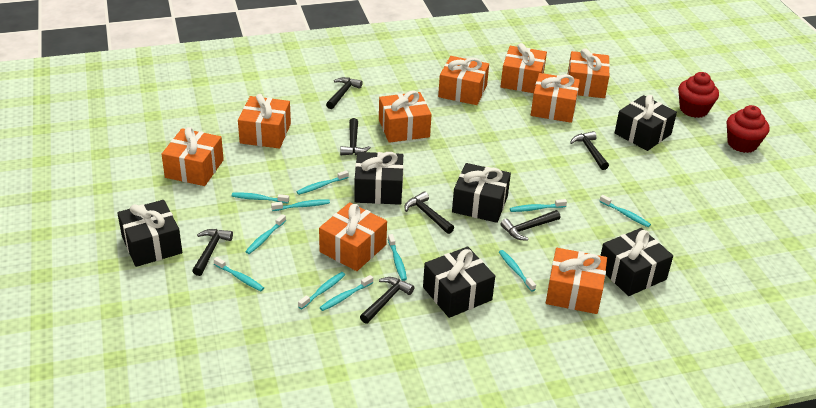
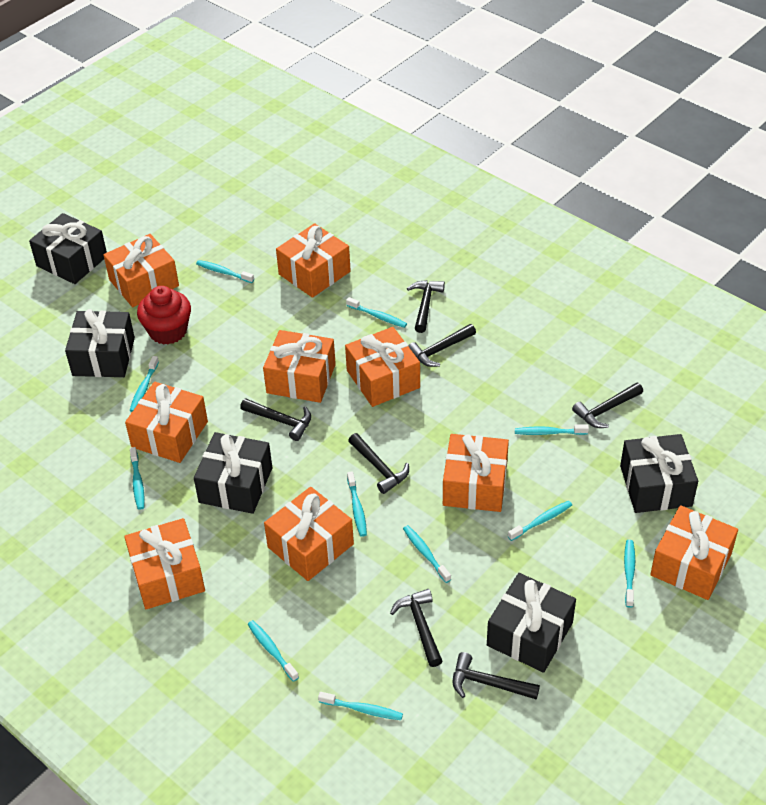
black gift: [117,200,182,267] [354,152,404,205] [423,246,495,318] [452,163,511,223] [600,228,673,296] [615,95,677,151] = 6 -> [29,213,107,284] [65,309,135,377] [194,432,272,514] [487,573,576,673] [620,434,698,513] = 5
red cupcake: [678,72,719,118] [727,105,770,153] = 2 -> [137,286,191,345] = 1

